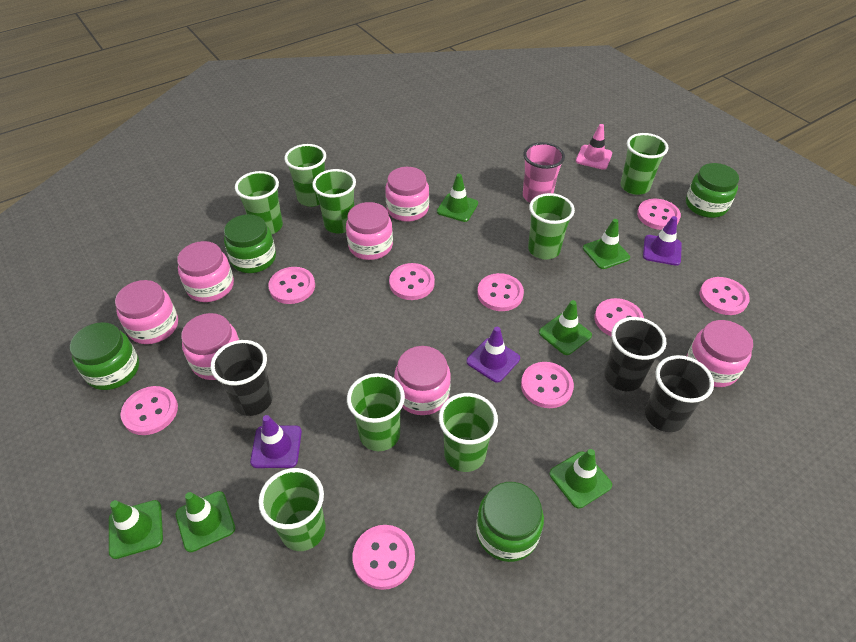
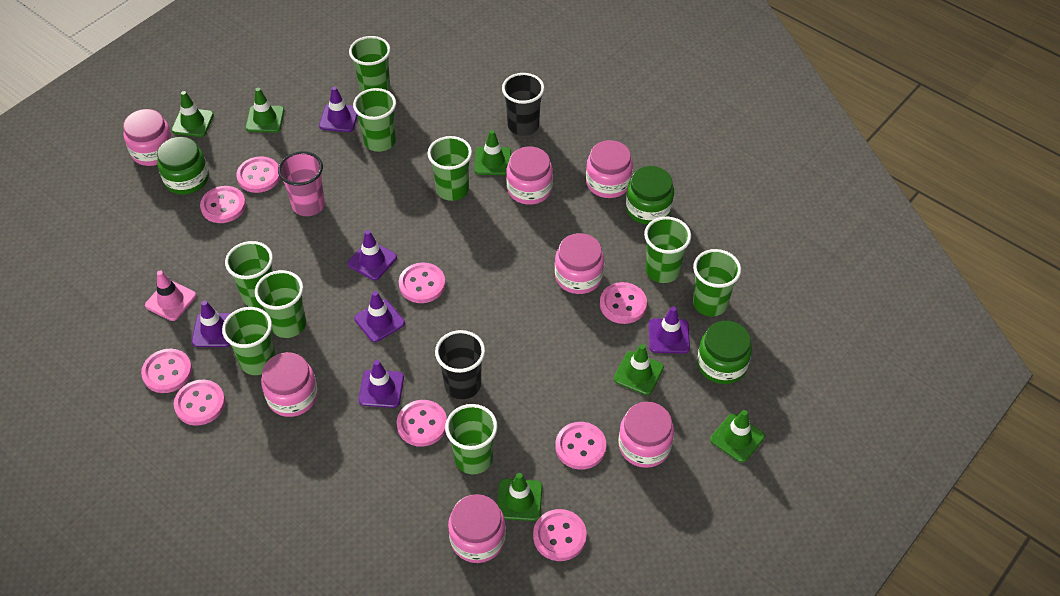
black cup: [211,340,273,416] [604,317,666,391] [645,355,714,432] = 3 -> [435,330,485,399] [502,73,545,136] = 2
green cup: [235,171,283,234] [258,468,326,551] [284,144,326,207] [312,169,356,234] [347,373,405,451] [439,393,498,472] [528,193,575,259] [620,133,669,195] = 8 -> [222,307,276,375] [225,241,273,308] [255,270,306,338] [349,36,391,92] [353,88,396,152] [427,136,472,201] [445,404,498,474] [644,217,691,283] [693,249,741,316] = 9
green jar: [70,322,139,390] [224,214,276,273] [476,482,544,562] [686,163,739,218] = 4 -> [157,137,209,195] [626,166,674,225] [697,321,752,384] = 3
purple traffic cone: [250,415,302,468] [466,327,520,383] [643,216,682,266] = 3 -> [192,301,231,347] [319,87,358,132] [347,230,397,280] [354,291,405,342] [359,360,404,408] [649,307,690,354] = 6

